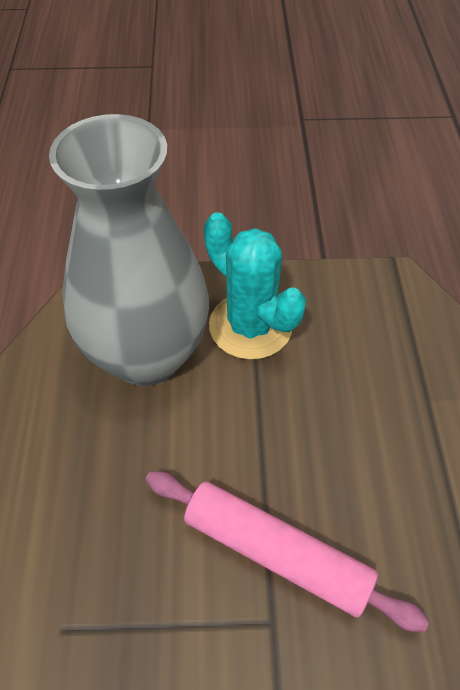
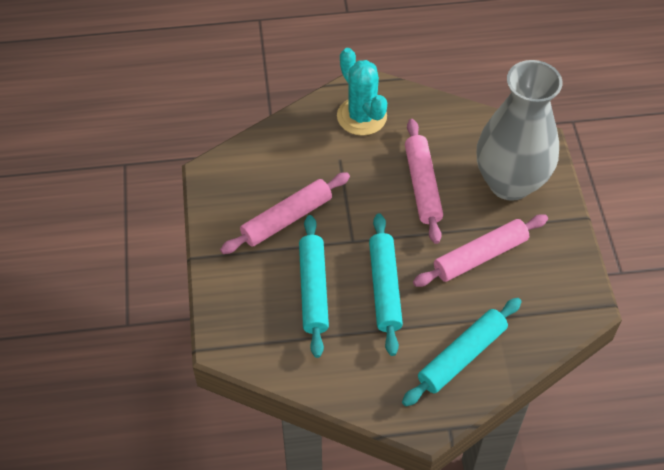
pink rolling pin: [146,471,429,632] = 1 -> [220,172,350,254] [405,119,443,244] [413,214,548,287] = 3
turquoise rolling pin: none = 0 -> [299,215,329,358] [369,213,403,356] [402,298,522,406] = 3

